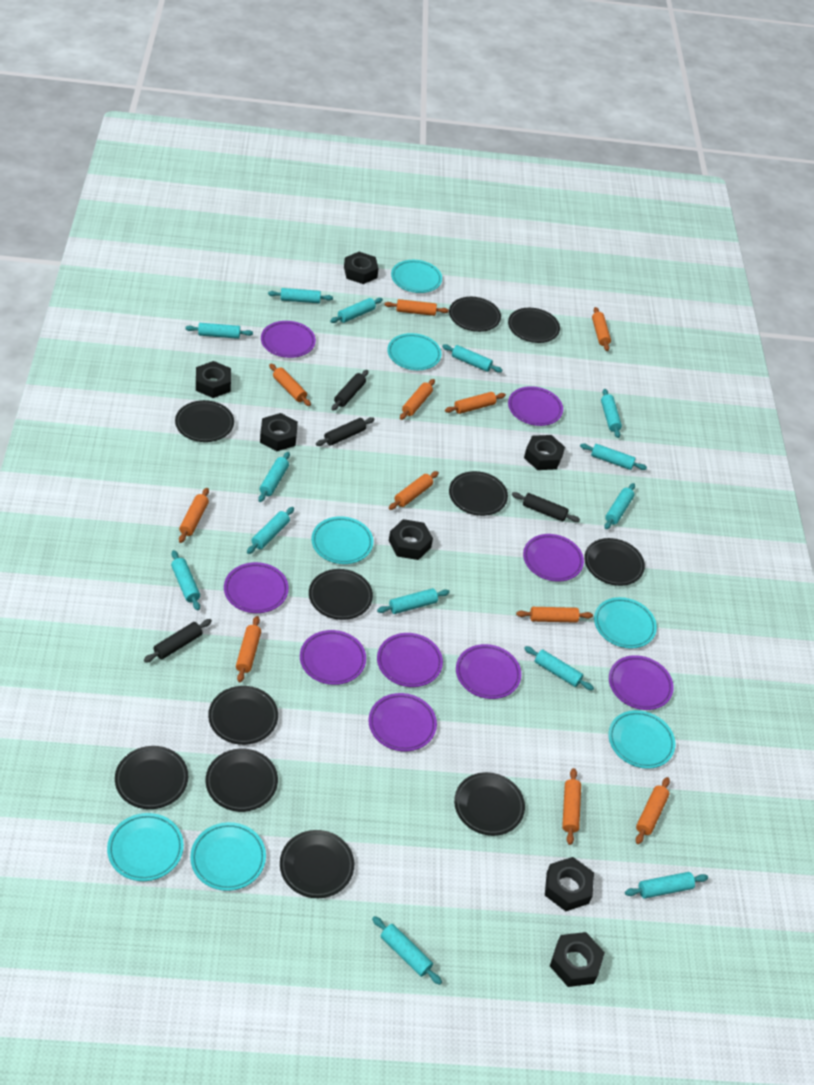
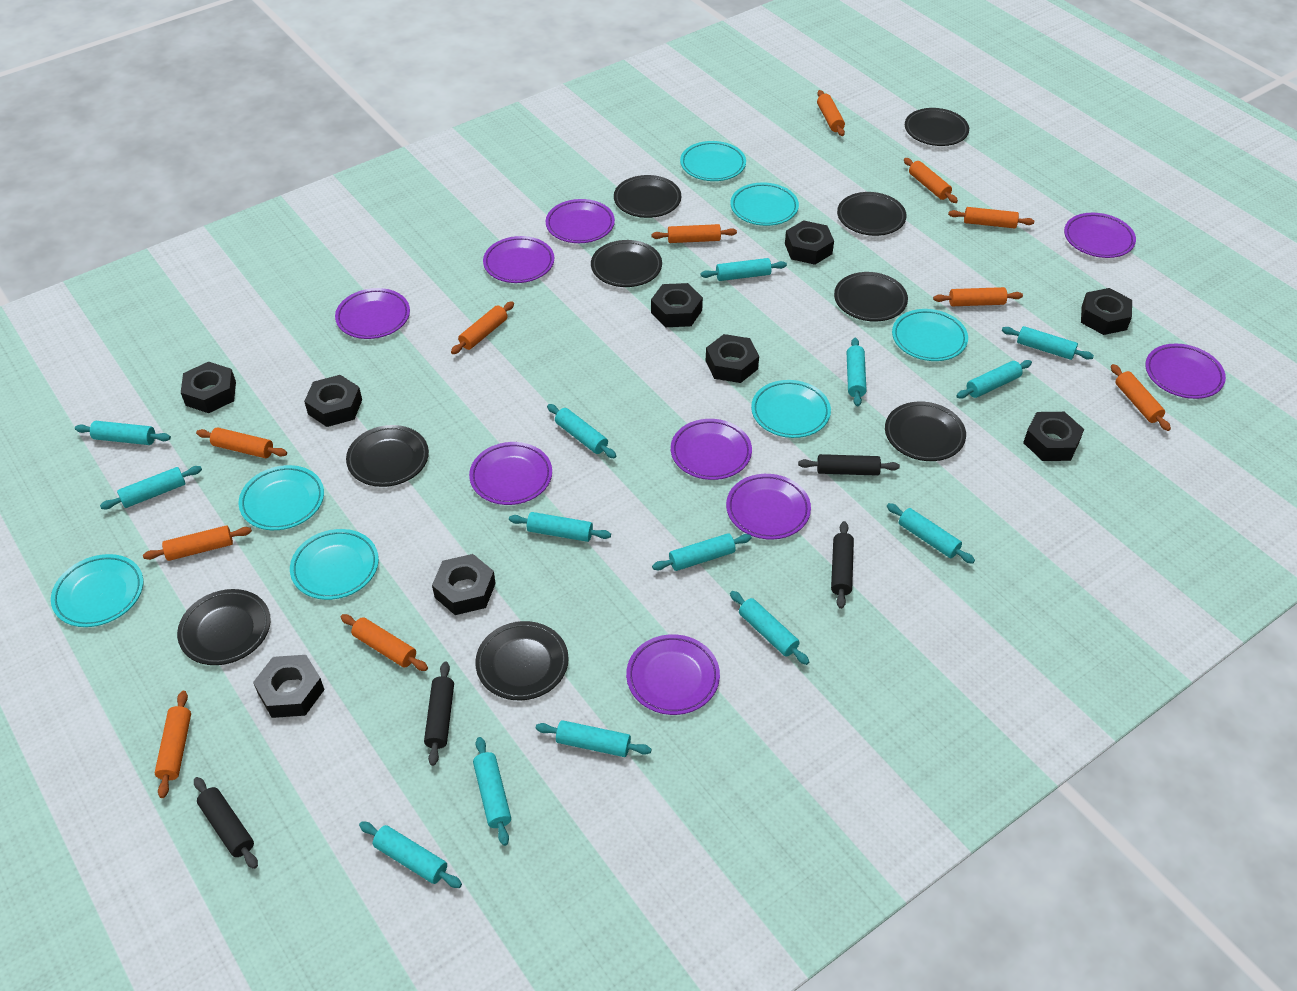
black nut: [196,361,231,398] [260,413,298,451] [344,252,379,284] [389,519,433,560] [524,435,565,470] [545,857,594,911] [550,932,605,987] = 7 -> [181,362,236,413] [253,655,325,718] [304,375,362,427] [432,554,496,615] [651,283,703,327] [706,334,759,383] [785,220,834,265] [1023,412,1084,461] [1081,288,1132,335] = 9
black plate: [115,746,188,809] [175,400,234,442] [206,749,278,812] [208,686,278,745] [280,830,354,898] [309,569,373,620] [449,297,501,332] [449,471,508,516] [454,772,525,836] [508,308,560,343] [584,538,645,586] = 11 -> [177,589,271,665] [346,425,429,487] [475,621,569,700] [591,240,662,287] [614,175,681,218] [834,272,908,322] [837,192,907,236] [885,402,966,461] [905,108,969,146] = 9

